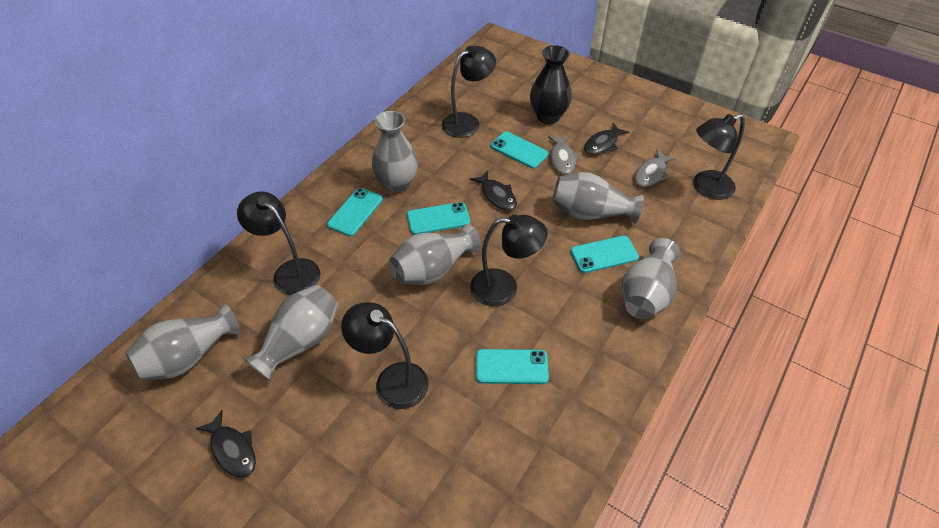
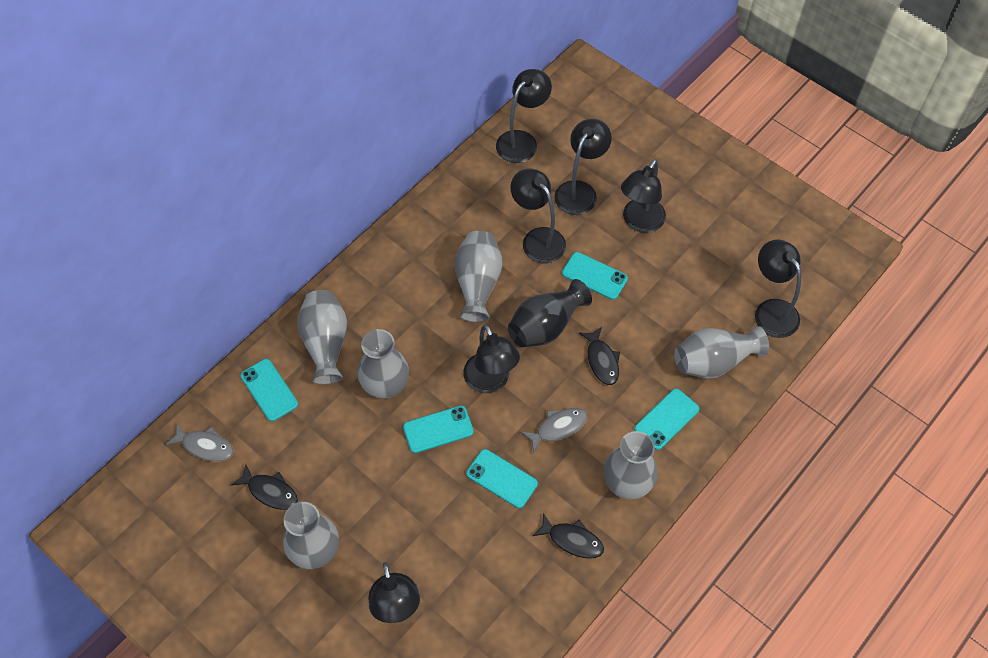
black lamp: [237,191,320,295] [341,302,429,409] [442,46,496,138] [470,215,548,306] [693,114,745,200] = 5 -> [368,562,420,623] [463,325,520,393] [496,69,552,163] [511,169,566,264] [554,119,612,215] [621,160,666,233] [755,239,801,338] = 7

